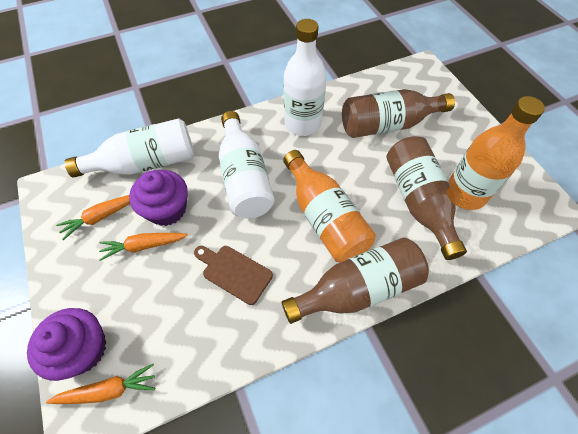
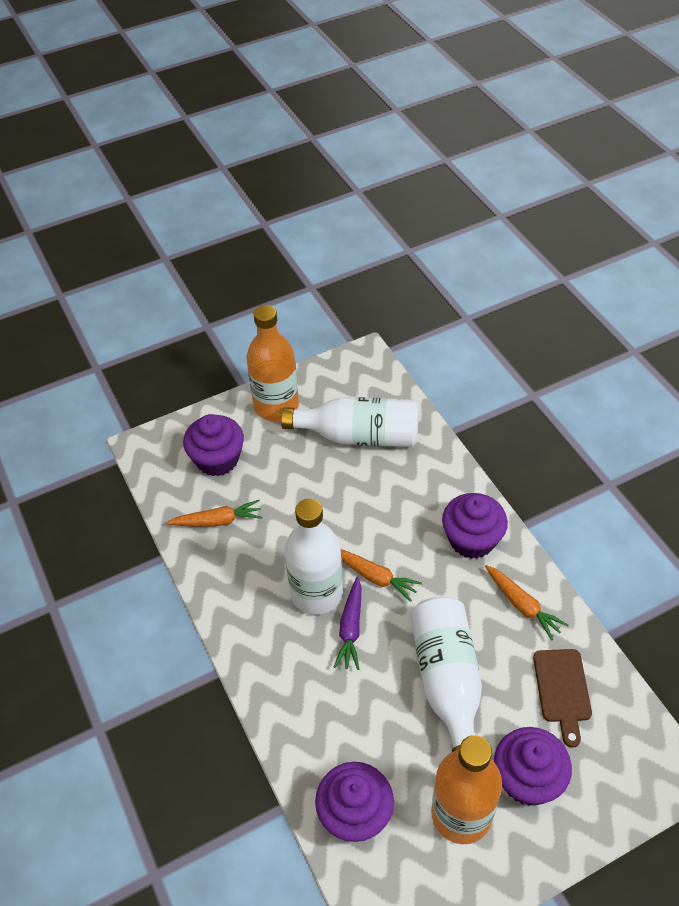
brown bottle: [282,237,429,324] [342,89,455,138] [387,136,467,260] = 3 -> none = 0
purple carrot: none = 0 -> [334,577,361,670] = 1
purple cupcake: [27,308,106,381] [129,170,188,226] = 2 -> [183,414,244,476] [315,762,394,842] [442,493,508,559] [494,727,572,805] = 4

